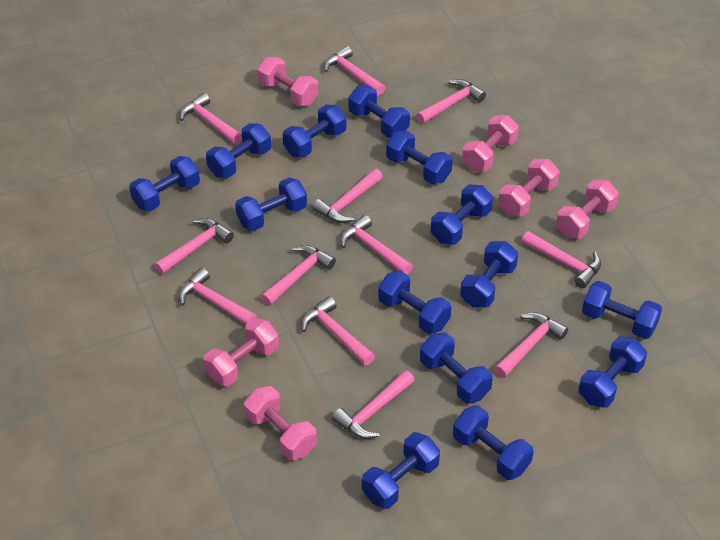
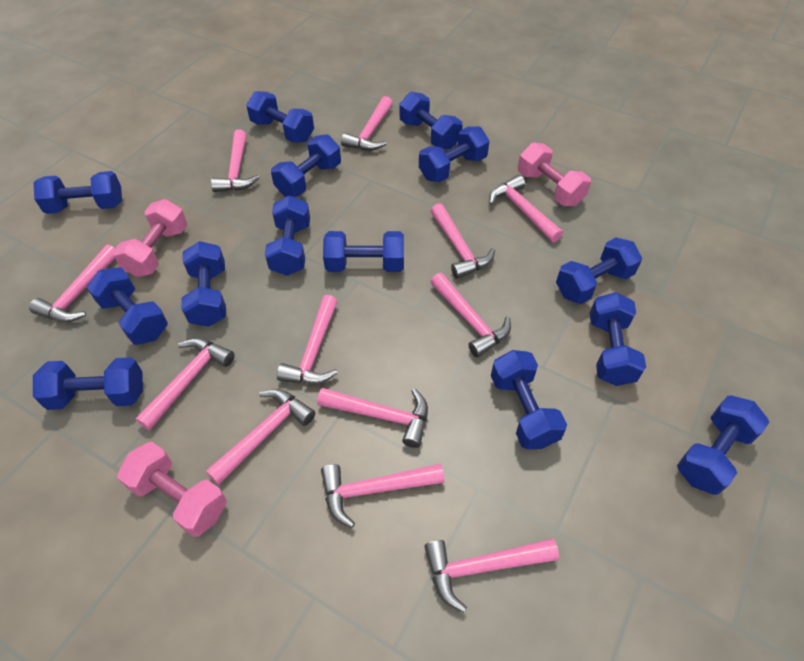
pink dumbbell: [203,318,279,386] [244,386,317,461] [257,57,318,106] [462,115,519,172] [498,159,559,217] [556,180,619,239] = 6 -> [113,199,187,277] [117,442,227,537] [518,142,591,206] = 3

